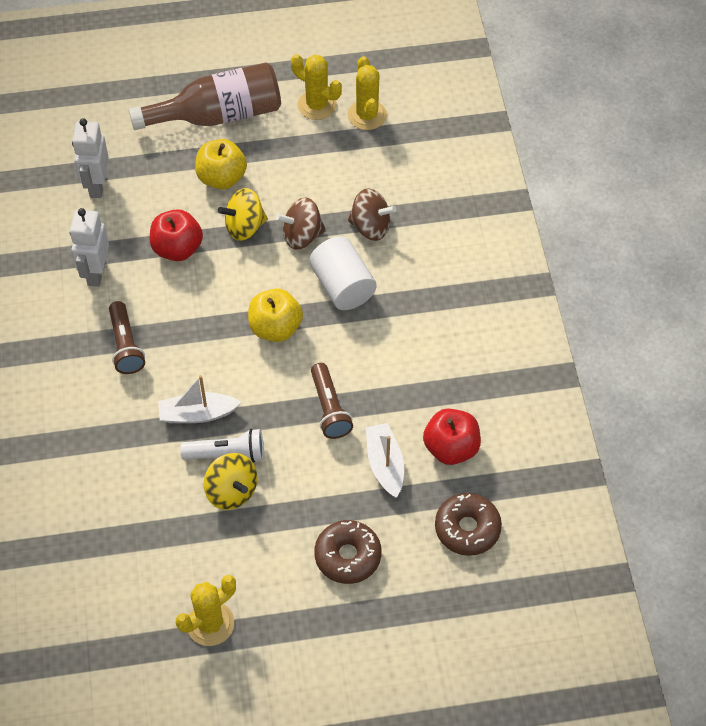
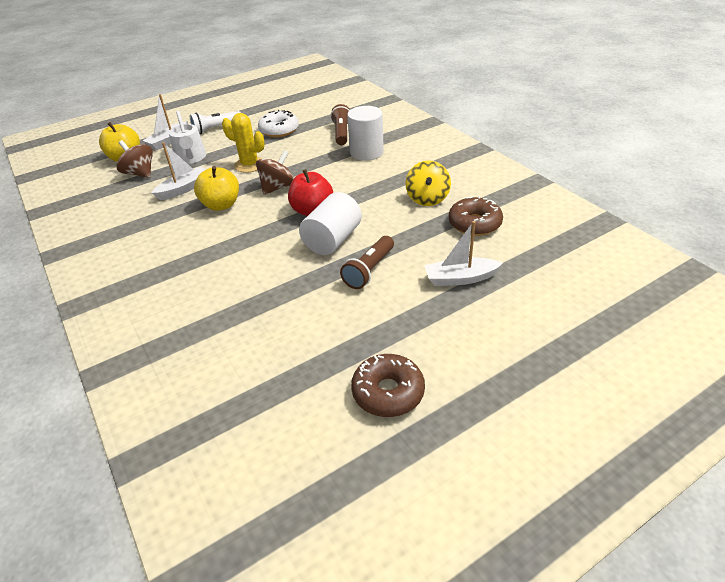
brown bottle: [129,62,281,130] = 1 -> none = 0
red apple: [150,209,203,261] [423,409,481,465] = 2 -> [288,169,333,216] = 1
white boat: [158,375,241,423] [366,423,404,498] = 2 -> [143,94,188,150] [152,142,206,200] [424,221,503,286] = 3
white cylinder: [309,236,377,310] = 1 -> [299,192,362,255] [347,106,384,161] = 2
white donut: none = 0 -> [258,110,299,137] = 1
white robot: [70,208,109,287] [72,118,109,198] = 2 -> none = 0
white watering can: none = 0 -> [169,111,206,164] = 1
yellow cactus: [176,575,236,646] [291,54,342,120] [348,56,387,130] = 3 -> [222,113,265,173] = 1
yellow spinning top: [204,453,257,510] [218,188,268,241] = 2 -> [405,160,451,206] = 1

